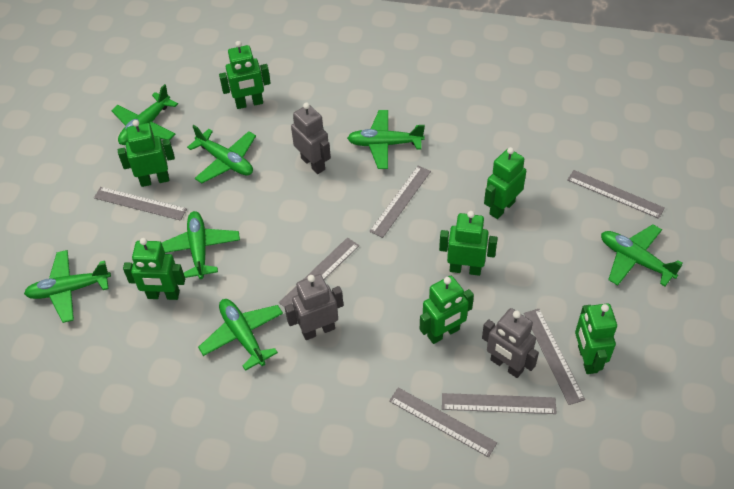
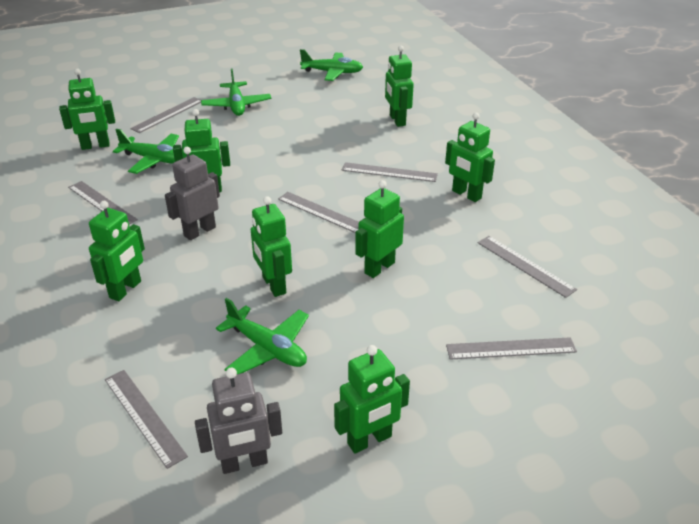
green plane: [24,250,111,323] [111,84,178,145] [162,211,240,279] [187,125,256,183] [198,299,283,371] [347,110,425,169] [601,224,683,286] = 7 -> [113,129,179,174] [201,69,271,116] [216,298,309,374] [300,49,363,81] = 4
green robot: [118,120,175,187] [123,238,185,300] [219,41,271,109] [420,276,474,344] [439,211,498,276] [484,147,526,219] [575,303,617,374] = 7 -> [59,69,115,150] [89,201,145,301] [173,109,230,192] [251,196,292,297] [334,345,410,453] [355,180,404,278] [385,46,414,127] [445,113,495,202] = 8
grey robot: [285,274,344,340] [291,103,331,174] [482,308,539,378] = 3 -> [165,147,220,240] [195,367,282,474] = 2

